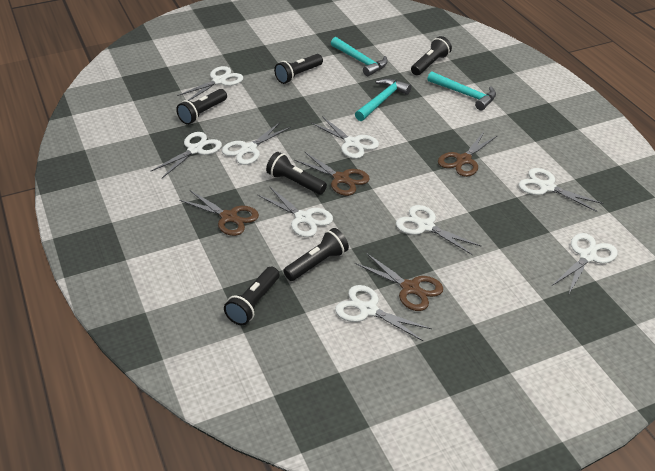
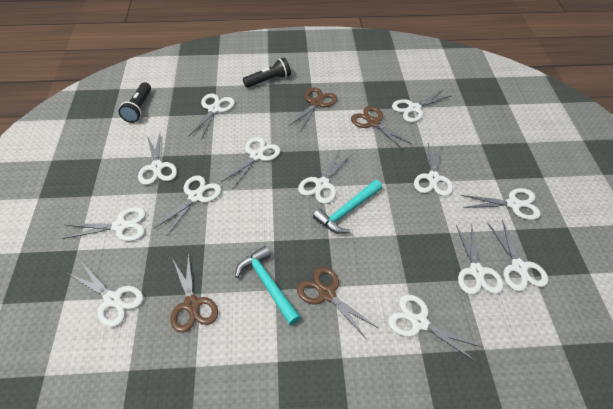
black flashlight: [176,89,227,125] [224,267,280,325] [266,152,327,195] [274,54,323,84] [283,228,349,281] [411,36,452,75] = 6 -> [118,82,151,123] [243,58,291,88] = 2
turquoise hammer: [331,37,388,76] [355,78,411,121] [427,71,496,110] = 3 -> [235,246,301,326] [313,180,382,234] = 2
white scissors: [151,132,222,178] [177,66,244,101] [222,122,291,165] [258,186,333,237] [311,116,379,159] [335,285,432,341] [396,205,481,255] [519,168,604,212] [552,233,618,293] = 9 -> [62,207,146,241] [67,263,143,327] [138,134,177,185] [154,175,221,235] [188,93,235,140] [221,137,281,188] [298,151,352,204] [388,294,482,362] [392,90,451,122] [414,143,453,196] [456,224,504,295] [461,188,541,220] [488,220,549,291] = 13

